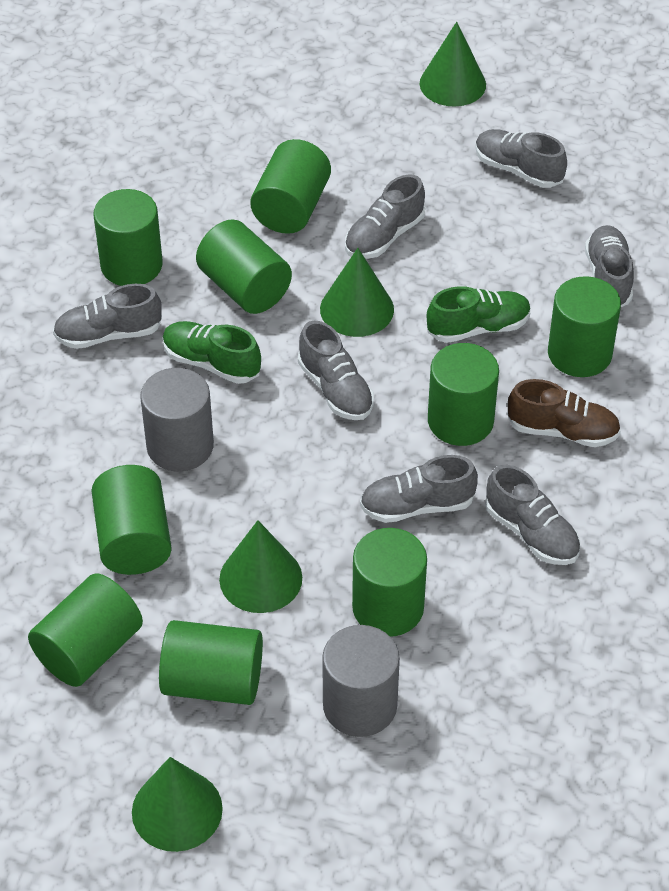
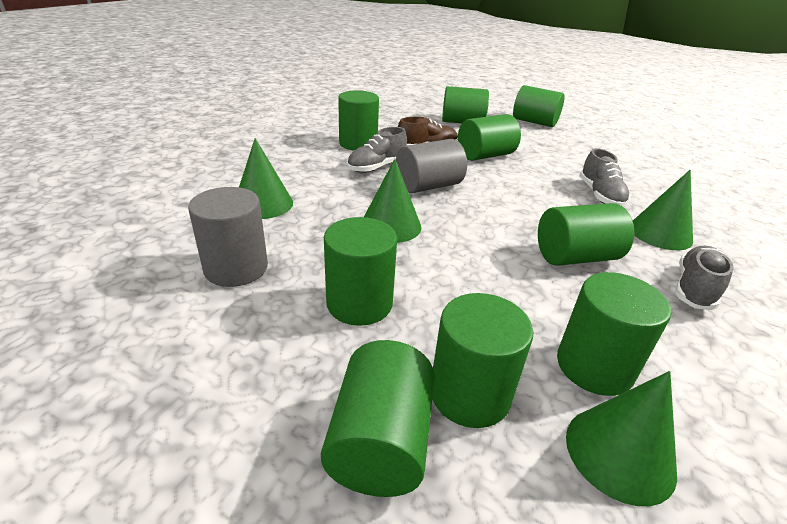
green shoe: [163,321,261,384] [427,286,531,343] = 2 -> none = 0
grey shoe: [53,284,162,349] [298,321,374,420] [345,174,425,259] [360,455,478,523] [475,129,567,188] [485,465,581,565] [585,225,634,307] = 7 -> [347,127,407,173] [579,148,631,206] [675,246,734,310] = 3

